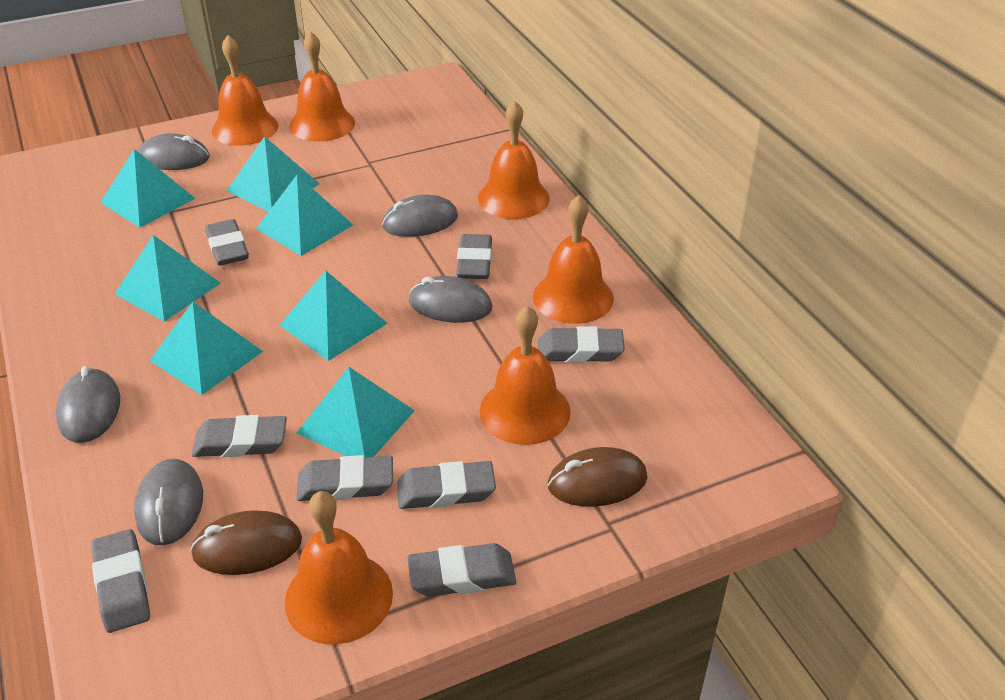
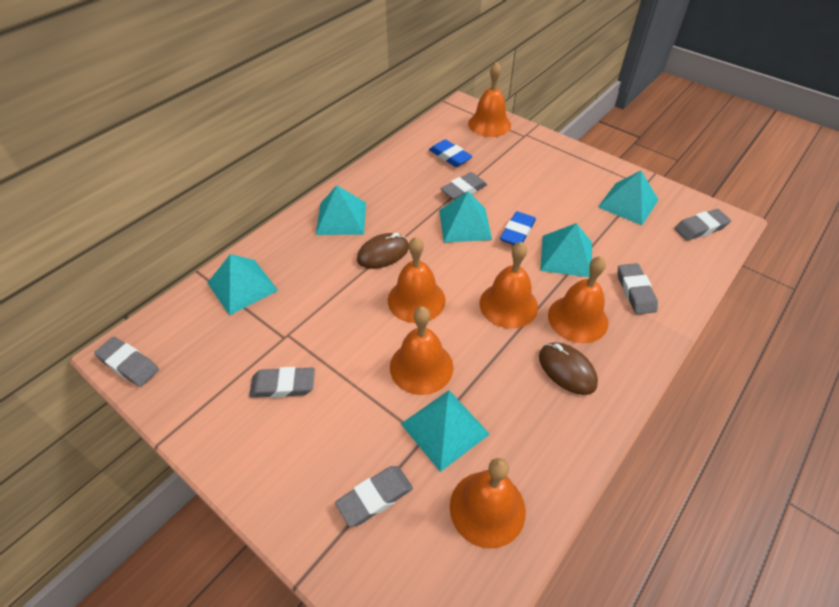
blue eraser: none = 0 -> [429,139,473,167] [500,211,536,245] = 2
grey eraser: [91,529,150,633] [192,415,287,457] [205,219,249,266] [296,455,393,501] [397,461,496,509] [407,543,516,597] [456,234,492,279] [538,326,625,363] = 8 -> [94,337,159,387] [249,367,315,398] [335,466,413,527] [440,172,487,200] [618,263,658,314] [674,209,731,241] = 6
grey mouse: [56,366,120,443] [134,459,203,545] [138,133,210,170] [382,195,458,237] [409,276,492,323] = 5 -> none = 0
turquoise pyramid: [100,149,196,228] [114,235,220,322] [149,302,263,395] [227,136,320,212] [256,175,353,256] [279,271,388,361] [297,367,415,457] = 7 -> [207,254,278,315] [316,185,366,235] [401,390,490,472] [439,192,492,243] [540,223,592,277] [598,170,658,225] = 6

